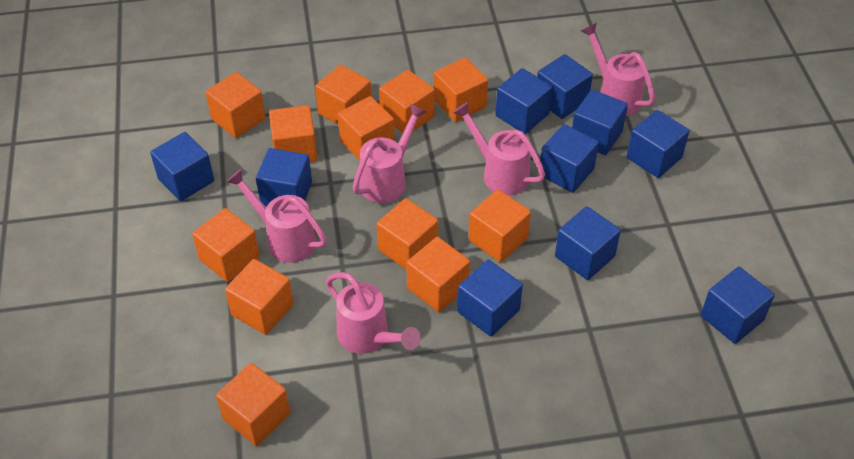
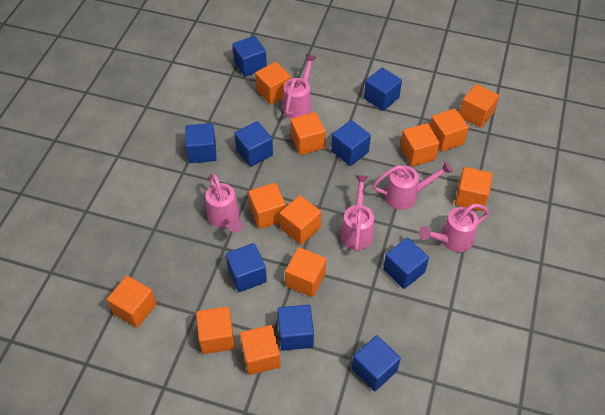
blue cube: [150,132,214,201] [256,148,312,206] [457,260,523,337] [495,68,553,134] [537,54,593,119] [540,124,599,193] [555,206,621,280] [572,89,628,155] [627,110,689,178] [701,267,775,344] = 10 -> [185,123,217,163] [226,243,267,292] [232,36,267,77] [234,121,273,167] [278,305,314,351] [331,120,371,166] [352,335,401,391] [364,67,402,111] [383,238,429,289] = 9

